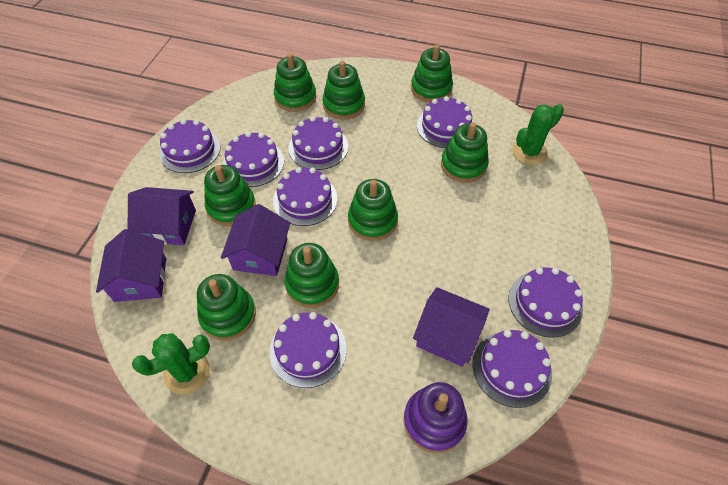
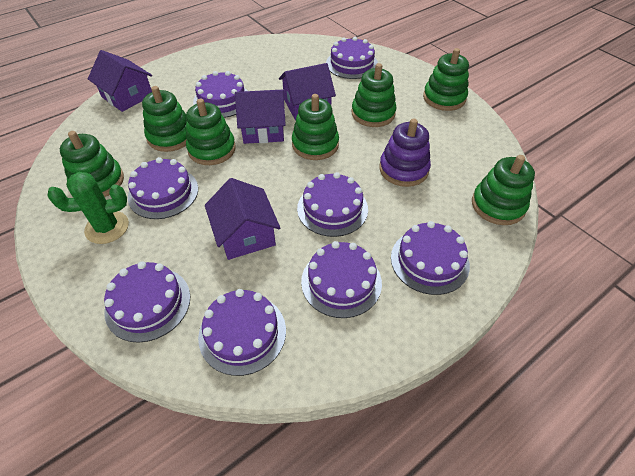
green cactus: [132,333,210,395] [512,104,564,165] = 2 -> [47,172,129,244] = 1
green stacking toy: [197,274,256,341] [204,165,256,226] [274,53,316,112] [285,243,339,308] [323,61,365,120] [348,179,398,241] [411,45,453,103] [441,122,489,183] = 8 -> [60,131,124,197] [142,86,187,152] [186,99,236,165] [292,94,339,160] [352,63,397,127] [423,48,469,111] [472,155,535,225] = 7

